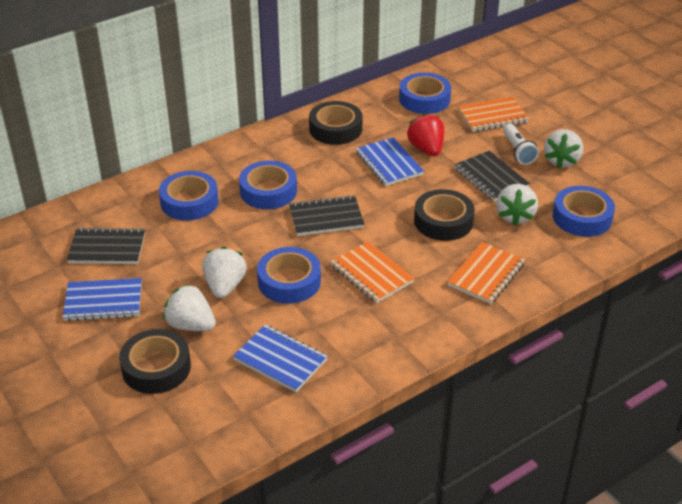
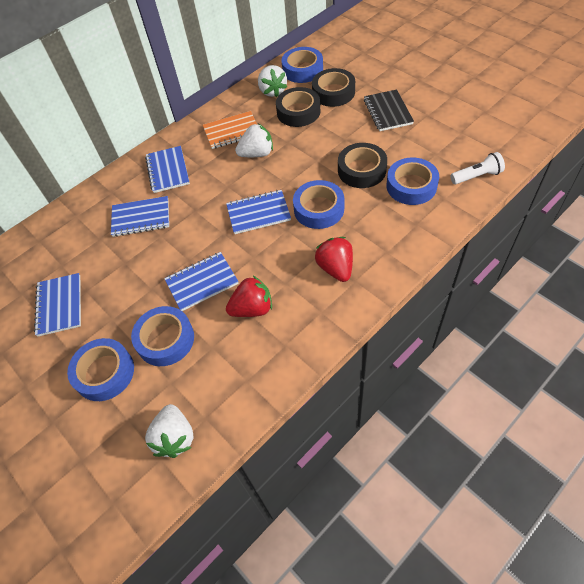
black notebook: [67,227,145,264] [289,195,364,236] [455,151,530,201] = 3 -> [364,89,414,131] = 1
blue notebook: [63,278,142,321] [233,325,328,392] [356,137,424,186] = 3 -> [34,273,81,337] [111,196,169,237] [145,146,190,193] [164,252,239,311] [226,190,291,234] = 5
orange notebook: [331,241,415,303] [447,242,525,304] [457,97,529,132] = 3 -> [203,111,257,149] = 1
red strawberry: [407,113,444,156] = 1 -> [226,276,272,317] [315,237,353,282] = 2
white strawberry: [163,284,216,331] [202,247,247,298] [496,184,538,226] [544,129,583,168] = 4 -> [145,404,193,458] [235,124,273,157] [258,65,287,97] = 3

